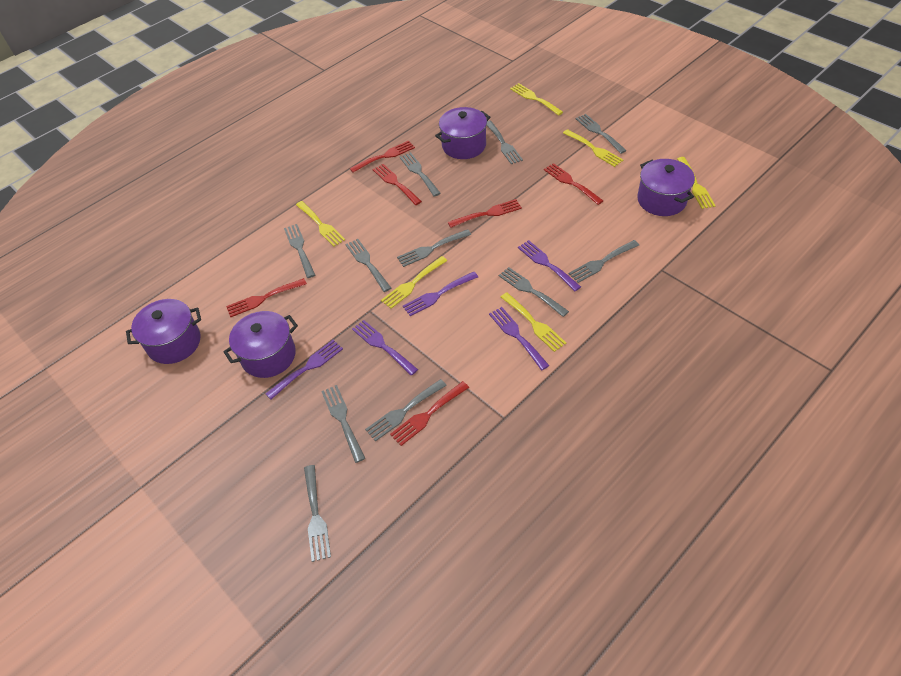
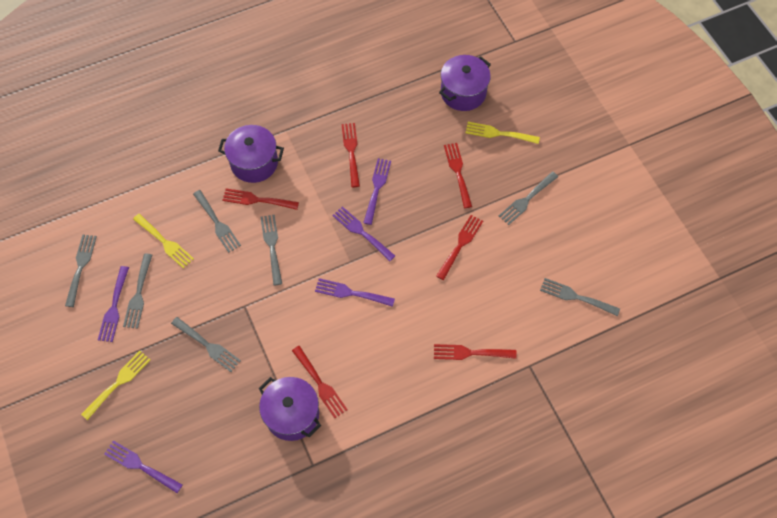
grey fork: [284,224,315,278] [304,465,331,562] [321,385,365,463] [345,239,391,292] [365,379,447,441] [397,229,471,267] [399,152,441,196] [487,120,523,164] [499,267,569,317] [569,240,639,283] [576,114,627,154] = 11 -> [65,234,97,307] [123,253,152,329] [171,317,241,372] [193,190,241,253] [260,215,282,286] [499,172,558,225] [540,278,620,316] = 7
purple pot: [126,299,201,364] [223,311,298,378] [435,107,490,159] [637,159,695,216] = 4 -> [218,125,284,183] [259,377,321,441] [439,55,491,111] = 3
yellow fork: [296,201,345,247] [381,256,447,309] [501,293,566,352] [510,83,563,116] [563,129,623,167] [677,157,716,209] = 6 -> [81,351,151,420] [133,214,194,269] [465,122,540,144] = 3

